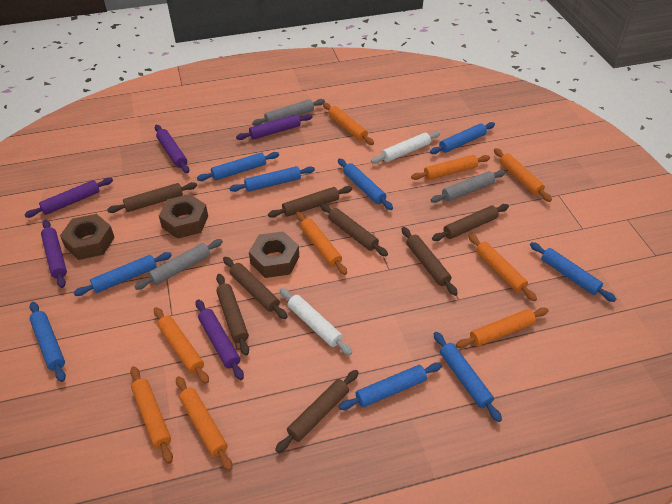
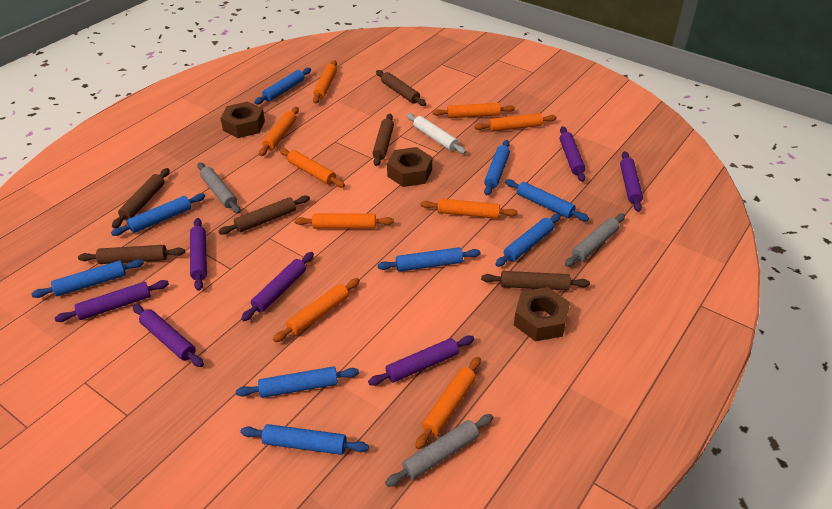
brown rolling pin: [107,182,197,213] [216,274,249,356] [223,257,288,319] [268,186,352,218] [275,370,359,453] [320,203,388,256] [402,227,458,296] [432,204,509,241] = 8 -> [78,245,185,264] [112,168,170,228] [218,195,310,235] [372,113,394,166] [376,70,426,106] [481,271,590,291] = 6
purple rolling pin: [24,178,113,218] [41,220,67,288] [155,125,189,173] [195,299,244,380] [236,114,313,140] = 5 -> [55,280,169,322] [132,304,204,367] [190,218,207,291] [241,252,314,321] [368,335,474,386] [560,126,585,182] [620,151,643,212] = 7
white rolling pin: [280,288,352,355] [371,131,440,164] = 2 -> [406,113,466,154] = 1

